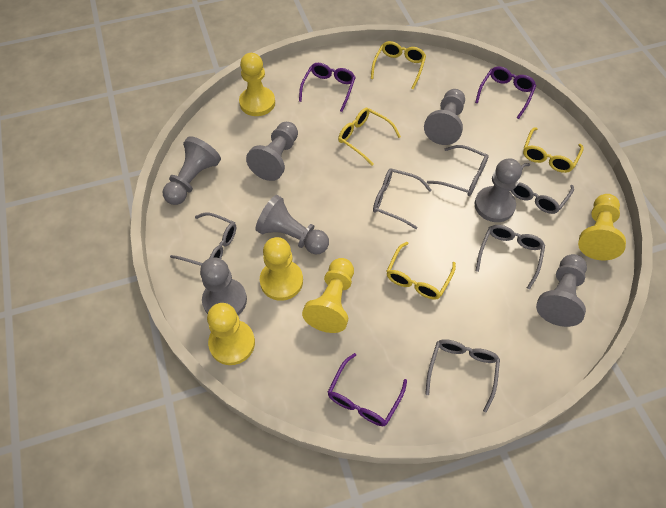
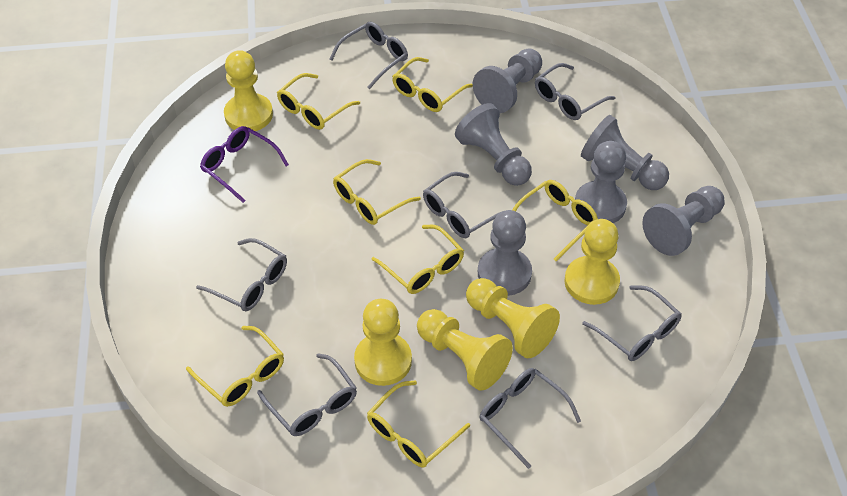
grey glasses: [170,212,236,266] [373,168,432,229] [425,339,500,413] [427,145,489,196] [476,225,545,290] [510,163,574,214] = 6 -> [196,238,287,311] [257,353,357,436] [329,22,408,89] [423,172,503,238] [479,368,581,469] [535,63,615,120] [582,285,681,361] = 7
grey pawn: [163,136,221,205] [200,258,247,315] [246,122,298,181] [255,195,329,254] [424,89,465,145] [475,158,522,222] [536,254,587,327] = 7 -> [455,103,532,186] [473,48,542,113] [478,210,532,296] [575,141,627,223] [581,115,669,190] [642,186,725,256] = 6
purple glasses: [299,63,356,112] [327,353,407,426] [475,66,536,119] = 3 -> [200,126,289,203] = 1
yellow glasses: [338,108,401,166] [371,41,426,89] [386,242,456,300] [523,128,584,173] = 4 -> [186,326,284,407] [277,73,360,130] [333,159,421,225] [367,380,470,468] [371,225,464,294] [392,57,473,112] [513,180,598,261] = 7

